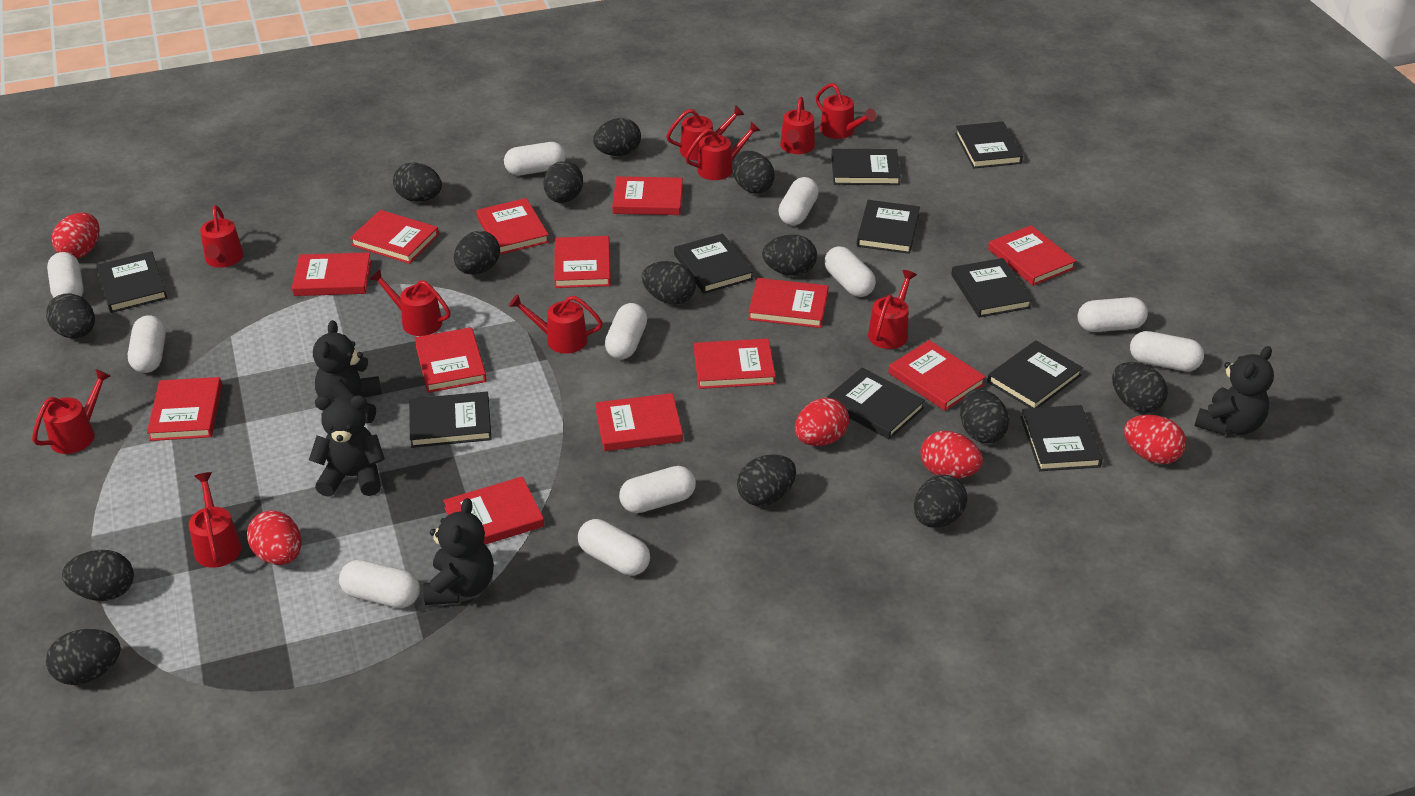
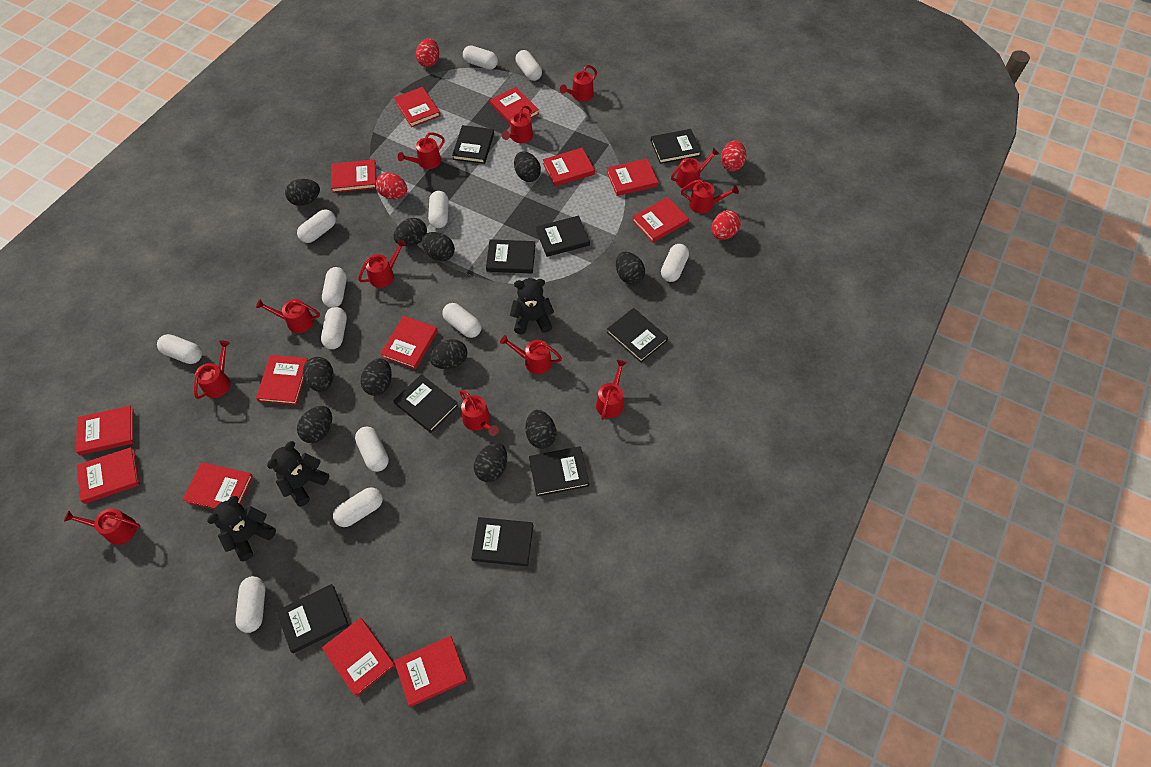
black book: [96,251,168,313] [409,392,492,448] [674,233,754,294] [826,368,925,439] [831,149,901,185] [857,200,920,254] [951,258,1032,318] [955,121,1023,169] [987,340,1083,408] [1021,405,1103,471] = 10 -> [276,584,349,653] [393,374,458,433] [452,125,494,164] [471,517,533,566] [486,239,535,274] [529,446,589,496] [536,216,590,257] [607,308,668,363] [651,129,701,164] = 9
black egg: [46,293,95,338] [46,629,121,685] [62,550,134,601] [393,162,442,202] [454,231,500,275] [544,161,583,203] [593,118,641,156] [642,261,696,305] [732,151,775,194] [737,455,796,506] [762,234,817,276] [914,475,967,528] [960,389,1009,443] [1112,362,1168,413] = 14 -> [285,179,320,206] [297,406,332,443] [303,357,333,392] [361,358,392,396] [394,218,427,246] [422,232,455,261] [429,339,467,369] [474,443,507,482] [514,151,541,182] [525,410,556,449] [616,252,645,285] = 11
black teddy bear: [309,396,385,497] [313,320,382,423] [423,498,494,605] [1195,346,1274,435] = 4 -> [207,496,276,561] [267,441,329,507] [510,278,554,335] = 3
red egg: [51,213,99,258] [247,511,301,565] [795,398,849,446] [921,431,983,479] [1124,415,1186,464] = 5 -> [376,172,407,199] [416,39,439,67] [712,210,741,240] [721,140,746,172] = 4
red watering can: [32,369,111,454] [189,472,242,568] [200,205,244,268] [369,270,451,336] [509,294,603,354] [666,105,745,161] [685,121,761,180] [780,97,815,154] [816,83,877,139] [868,270,917,349] = 10 -> [64,508,140,545] [194,340,231,399] [256,299,320,333] [358,239,407,288] [398,132,445,169] [460,390,499,436] [500,335,562,374] [502,105,533,143] [560,65,597,102] [596,360,627,420] [671,148,719,190] [681,179,739,214] = 12
white capsule: [47,252,84,298] [128,315,166,373] [339,560,420,608] [504,142,566,175] [578,519,650,576] [605,303,647,359] [619,466,696,513] [778,177,819,226] [824,246,876,297] [1077,297,1148,332] [1130,331,1204,371] = 11 -> [157,334,202,364] [235,576,265,633] [297,209,336,243] [321,307,347,349] [322,267,347,308] [333,487,383,527] [355,427,389,472] [428,191,449,228] [442,303,481,338] [463,45,498,70] [516,50,542,81] [661,244,689,282] = 12

